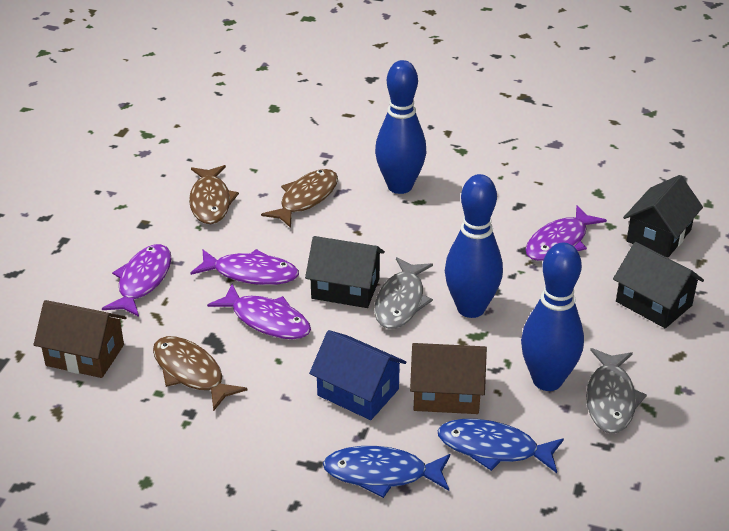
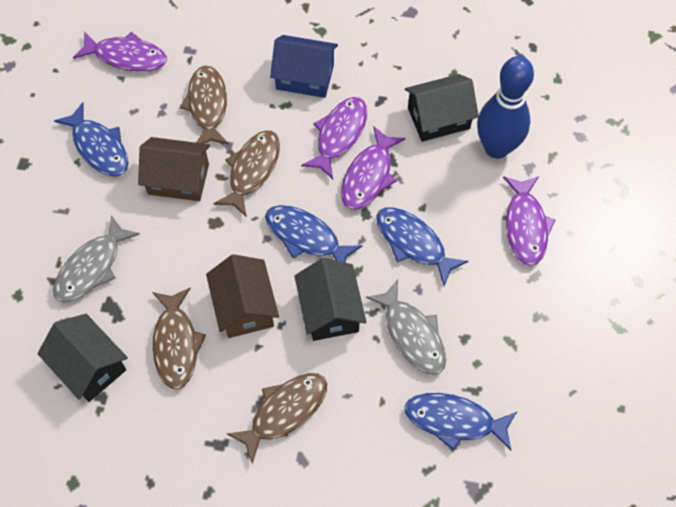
blue bowling pin: [375,60,426,194] [445,174,503,318] [521,242,584,391] = 3 -> [477,56,534,159] = 1
blue fish: [323,446,450,498] [438,419,564,473] = 2 -> [54,102,129,176] [265,205,362,263] [376,207,468,286] [405,393,517,450] = 4
brown fish: [153,336,247,412] [189,165,239,224] [261,169,338,228] = 3 -> [152,288,206,389] [180,66,229,144] [213,130,280,216] [227,373,327,464] = 4

